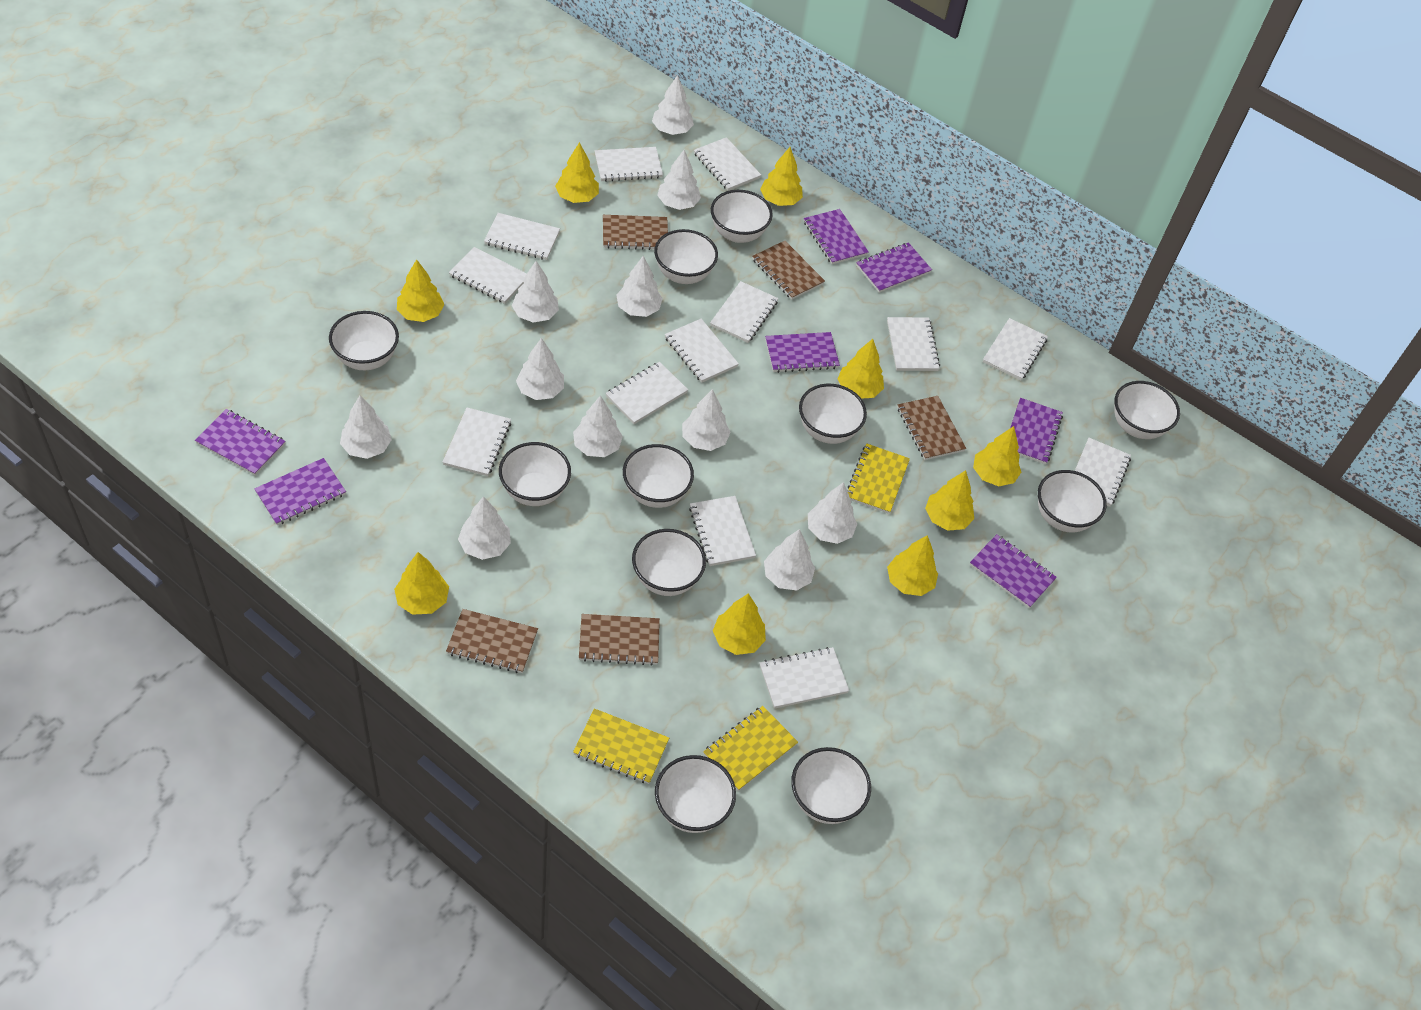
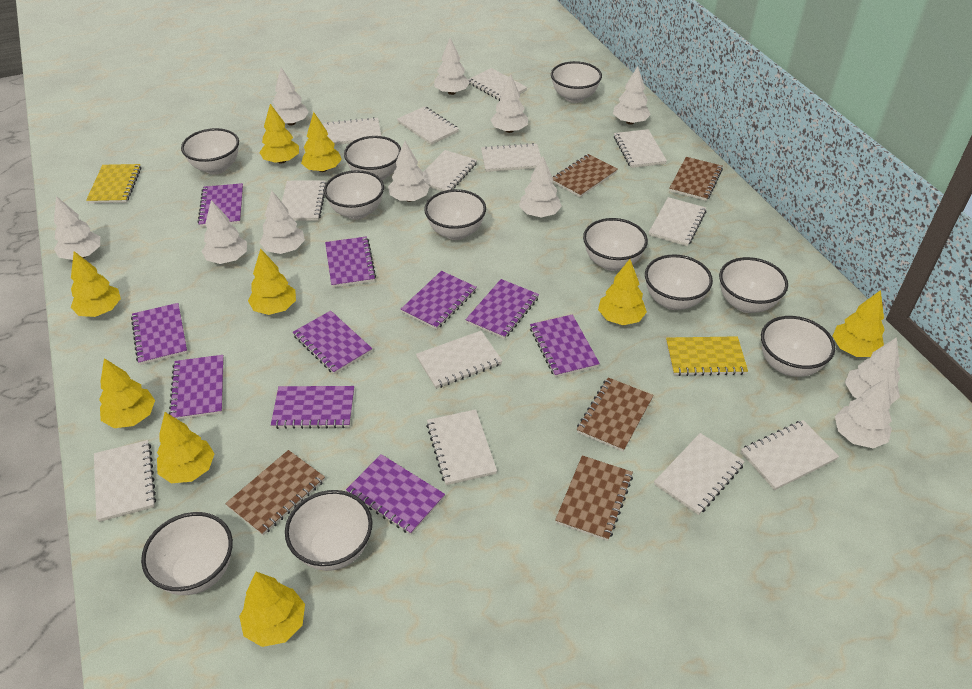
purple notebook: [195,409,286,475] [254,458,346,525] [765,332,840,373] [804,209,869,264] [856,242,932,293] [970,534,1057,608] [1010,398,1063,464] = 7 -> [131,303,188,365] [169,355,224,420] [198,183,243,227] [271,386,354,429] [293,311,372,374] [325,236,376,288] [346,454,445,535] [401,271,477,330] [466,279,539,339] [530,314,600,377] = 10
yellow notebook: [573,708,669,784] [703,706,798,791] [847,443,910,514] = 3 -> [86,164,141,203] [666,336,748,376] = 2

